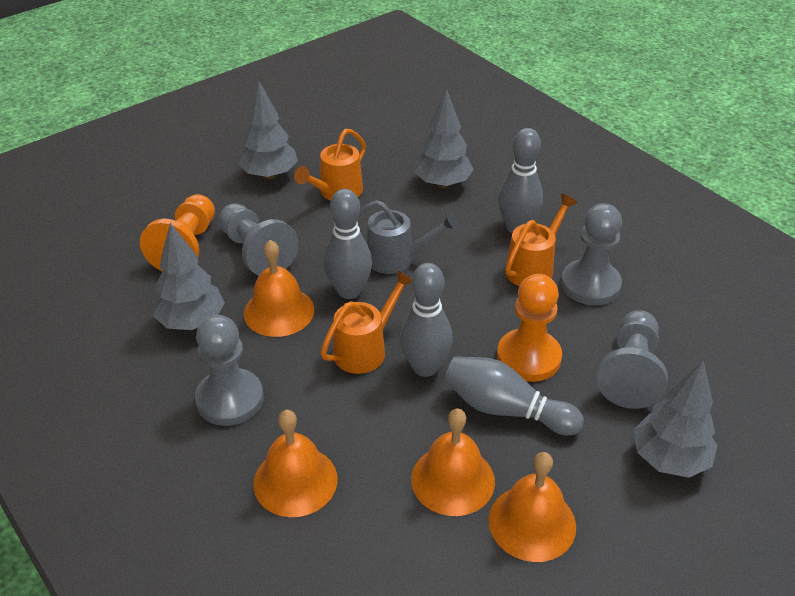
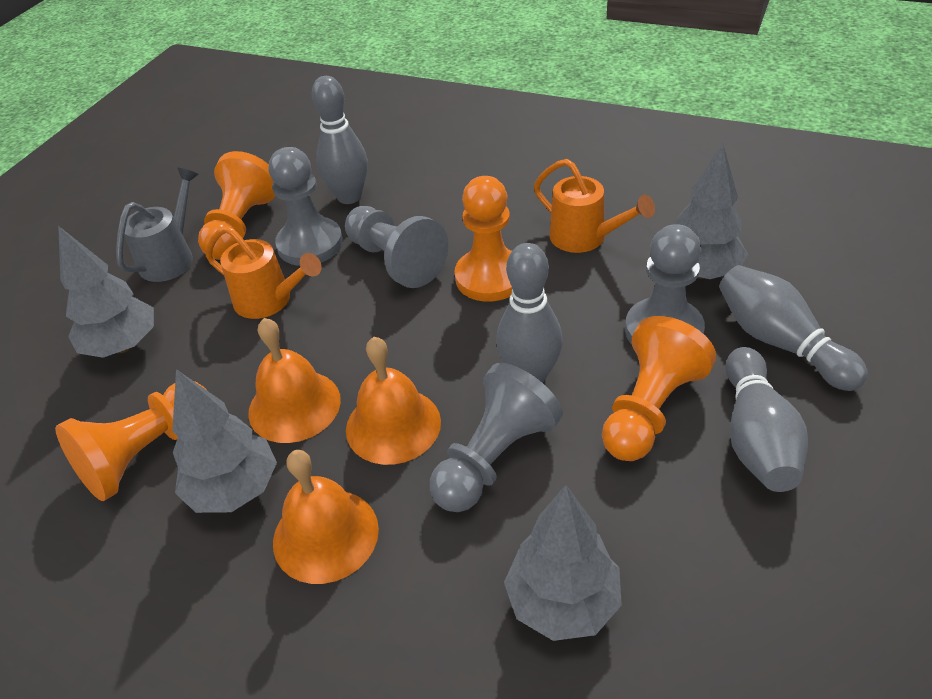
orange bell: [244,240,314,337] [253,410,338,517] [411,409,495,516] [488,452,576,562] = 4 -> [248,318,341,443] [273,450,379,584] [346,337,441,465] = 3
orange pawn: [140,194,215,272] [497,274,562,382] = 2 -> [55,381,207,501] [198,151,275,260] [455,176,512,302] [602,316,716,461] = 4
orange watering can: [294,129,366,201] [320,270,412,374] [505,194,578,286] = 3 -> [206,226,321,319] [534,159,655,253] = 2

